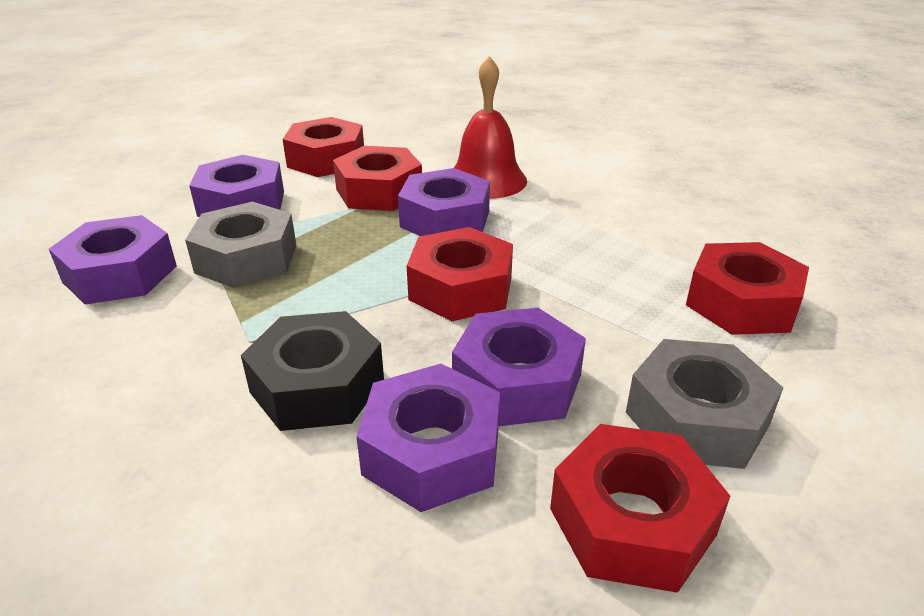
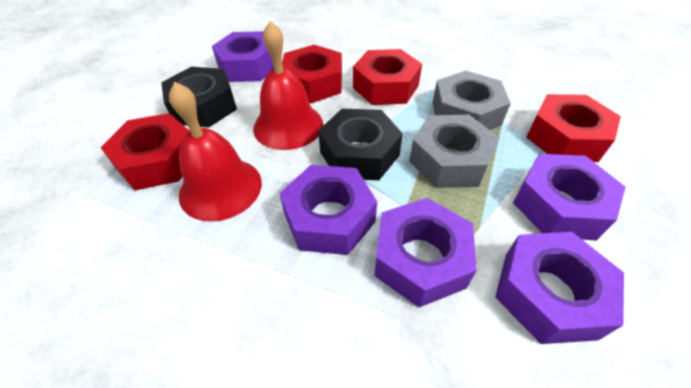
black nut: [241,311,384,431] = 1 -> [161,67,237,128] [318,109,403,180] = 2
red bell: [454,56,527,199] = 1 -> [169,82,262,222] [253,21,323,150] = 2
red nut: [283,117,364,177] [333,146,422,211] [407,227,513,321] [550,424,730,593] [686,242,809,335] = 5 -> [100,113,190,190] [282,45,342,103] [353,49,422,105] [526,94,621,162] = 4

